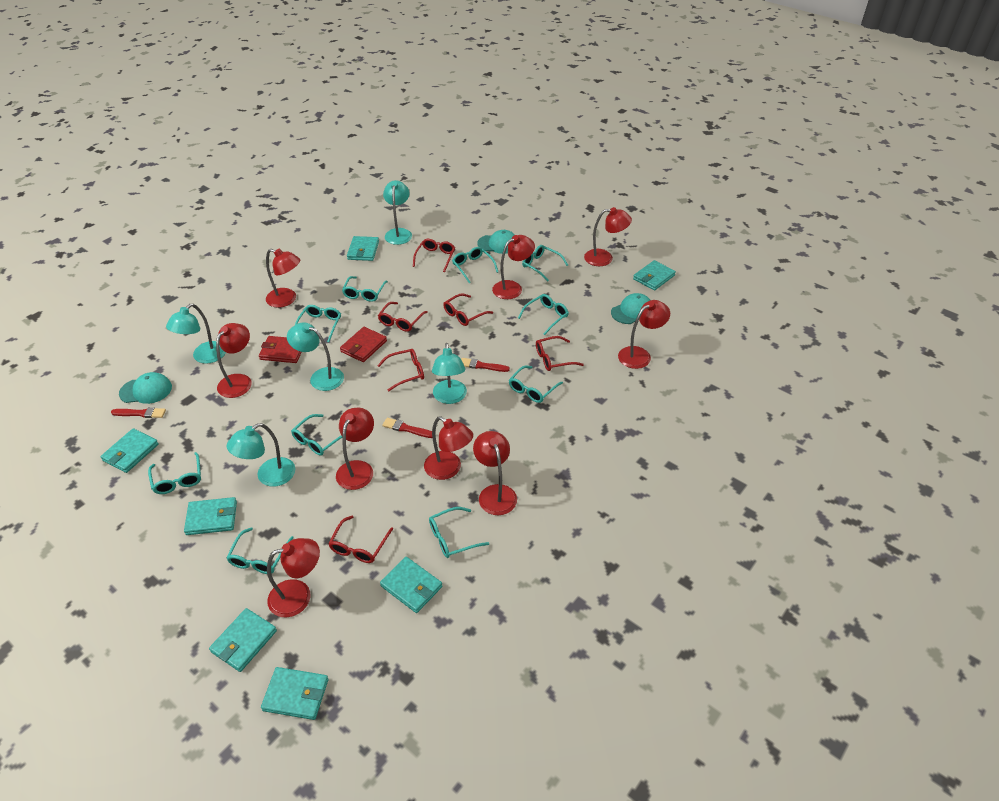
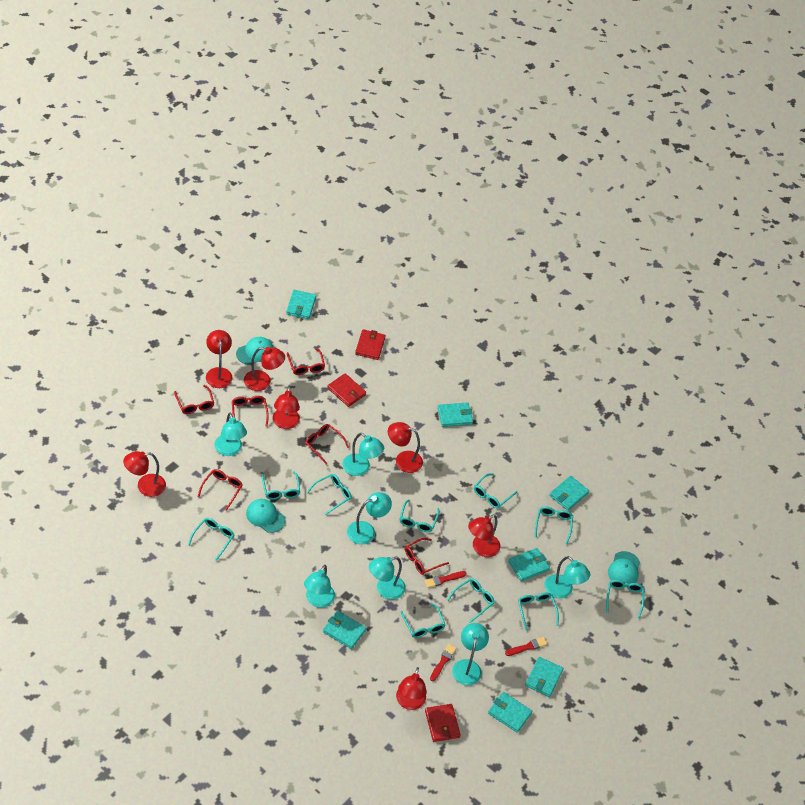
red lamp: [216,323,252,398] [266,249,300,308] [267,538,320,617] [336,408,374,490] [424,416,473,480] [473,431,517,515] [492,235,535,299] [584,207,632,266] [618,300,670,369] = 9 -> [123,451,166,497] [206,330,233,388] [244,347,285,391] [273,386,300,429] [388,422,423,473] [396,667,427,710] [468,514,500,557] = 7
red wallet: [259,336,302,363] [340,327,387,362] = 2 -> [327,373,366,407] [355,329,386,360] [425,704,461,742] = 3
turquoise lamp: [166,304,226,364] [226,423,295,487] [287,322,344,391] [383,180,412,245] [432,343,467,404] = 5 -> [214,412,247,456] [304,565,335,608] [343,433,384,476] [347,492,392,545] [369,557,406,600] [452,623,489,686] [544,556,590,599] = 7

